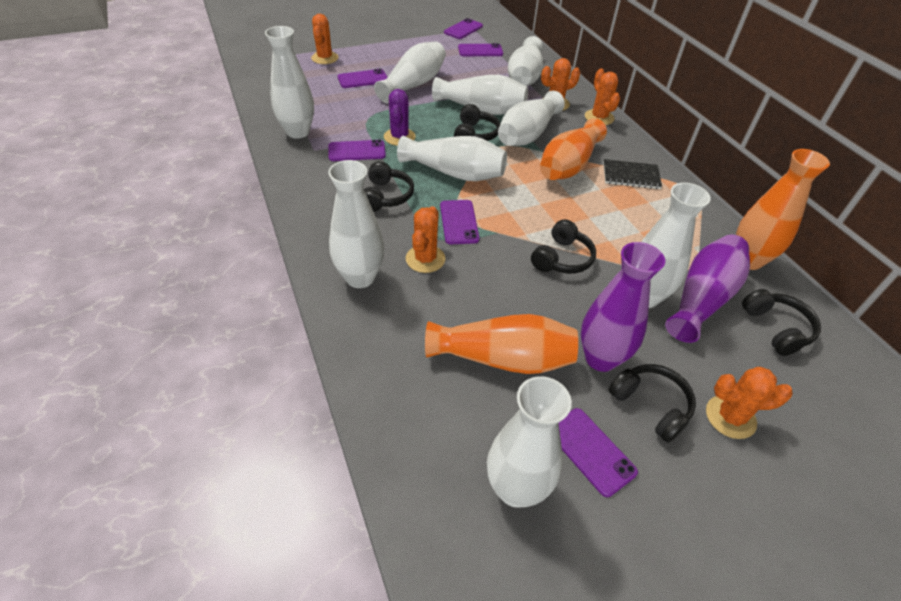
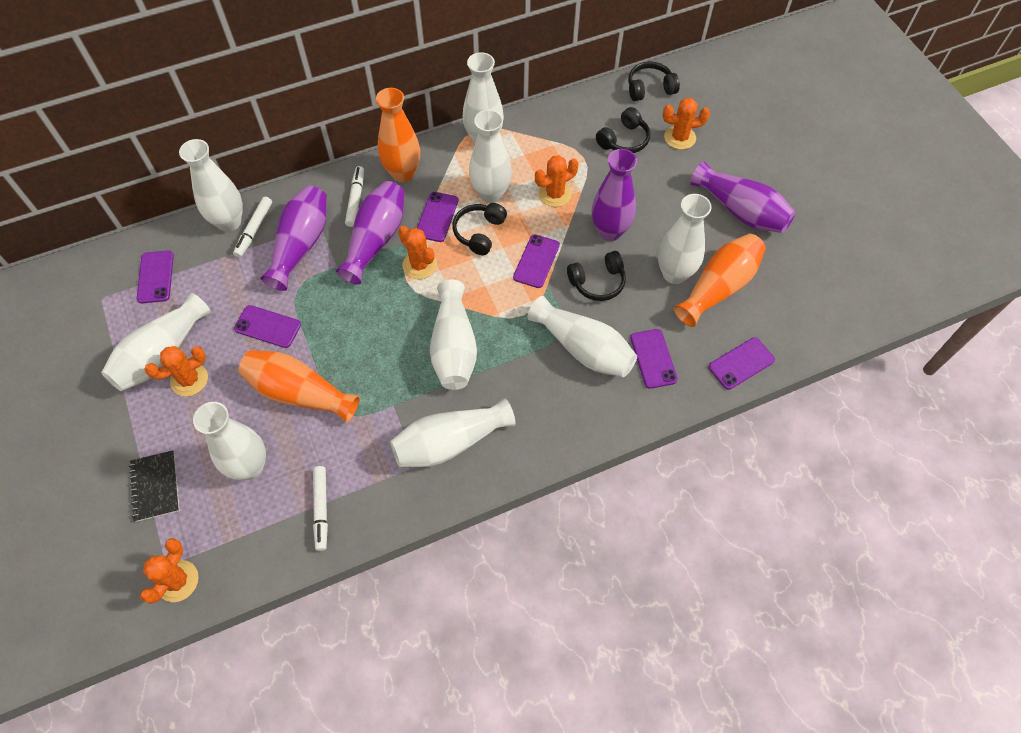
black headphones: [364,161,414,212] [454,104,500,141] [531,219,596,274] [609,364,696,443] [742,289,821,356] = 5 -> [452,203,507,255] [567,251,626,301] [596,107,650,153] [628,61,680,101] = 4
purple cactus: [384,89,416,146] = 1 -> none = 0
purple vase: [581,242,665,372] [665,234,750,343] = 2 -> [261,185,327,291] [336,181,405,284] [592,149,637,241] [690,161,795,233] = 4
white marker: none = 0 -> [233,197,272,258] [313,466,328,551] [345,166,364,227] = 3

